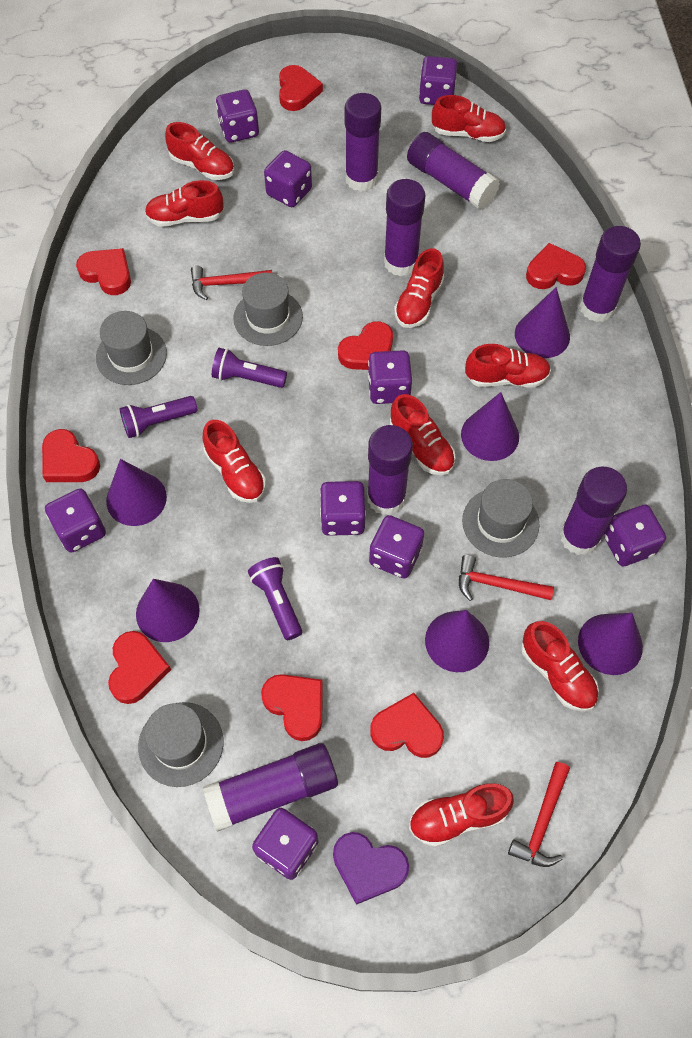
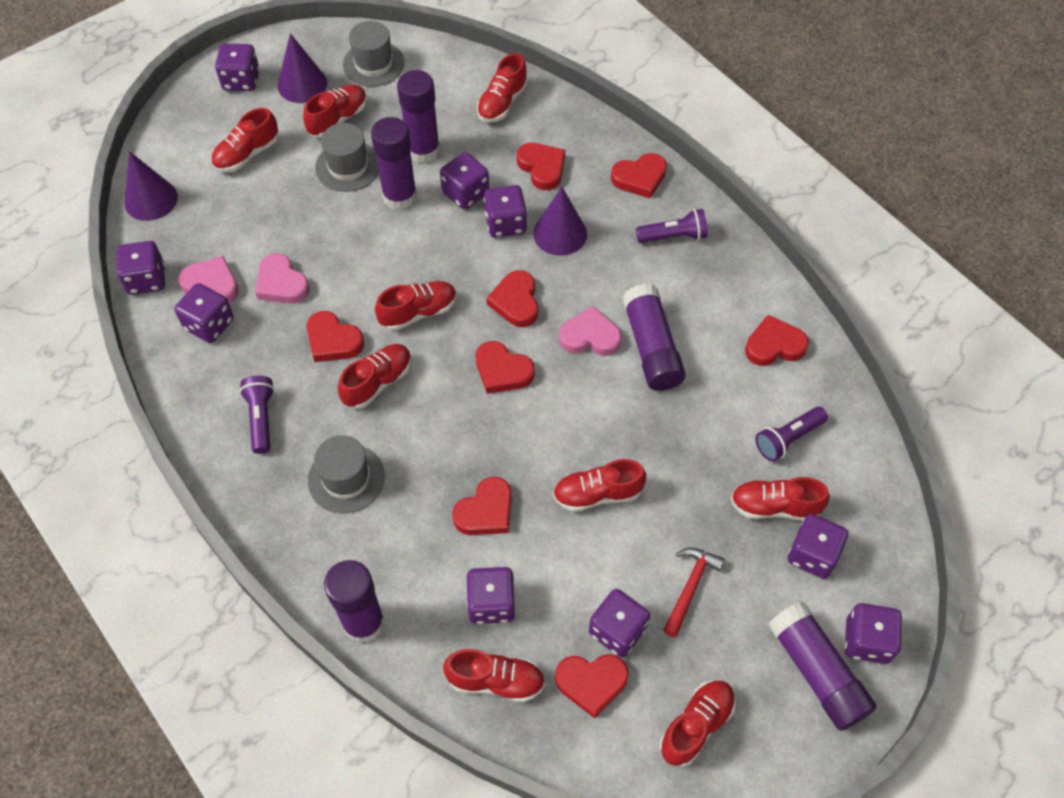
grey hat: [96,311,167,385] [138,702,224,787] [233,273,303,346] [462,479,539,557] = 4 -> [308,435,385,514] [315,123,379,192] [343,21,405,87] = 3
pink heart: none = 0 -> [178,256,239,303] [255,253,310,304] [559,306,622,356] = 3
purple cone: [106,459,167,526] [136,579,200,642] [425,610,489,672] [461,392,519,461] [515,287,570,358] [578,613,643,675] = 6 -> [124,151,178,221] [278,33,327,103] [533,187,587,256] = 3
purple glue stick: [203,743,338,832] [345,93,381,192] [367,425,413,516] [384,179,425,276] [407,132,500,210] [560,466,627,555] [580,226,641,322] = 7 -> [324,560,385,643] [371,117,417,210] [397,70,440,164] [622,284,686,391] [768,601,877,731] = 5
purple heart: [333,832,409,905] = 1 -> none = 0
red hammer: [191,265,272,300] [459,555,554,601] [508,762,570,867] = 3 -> [663,548,725,637] = 1

